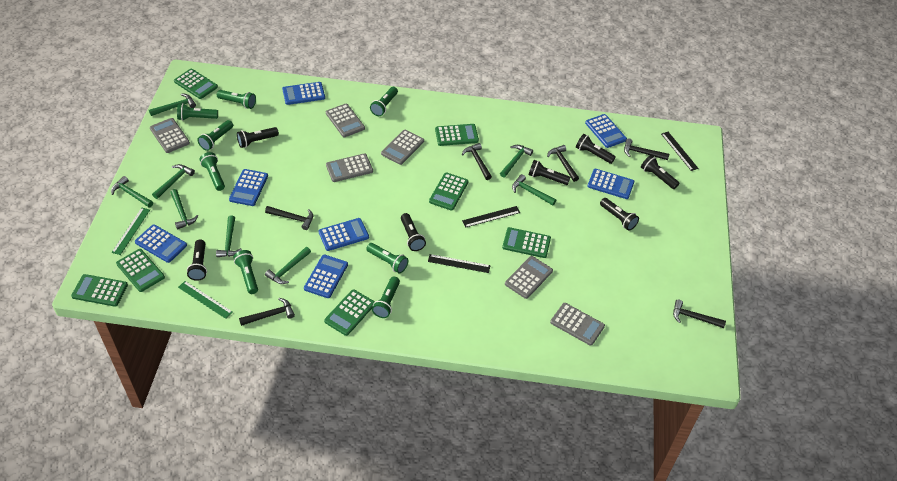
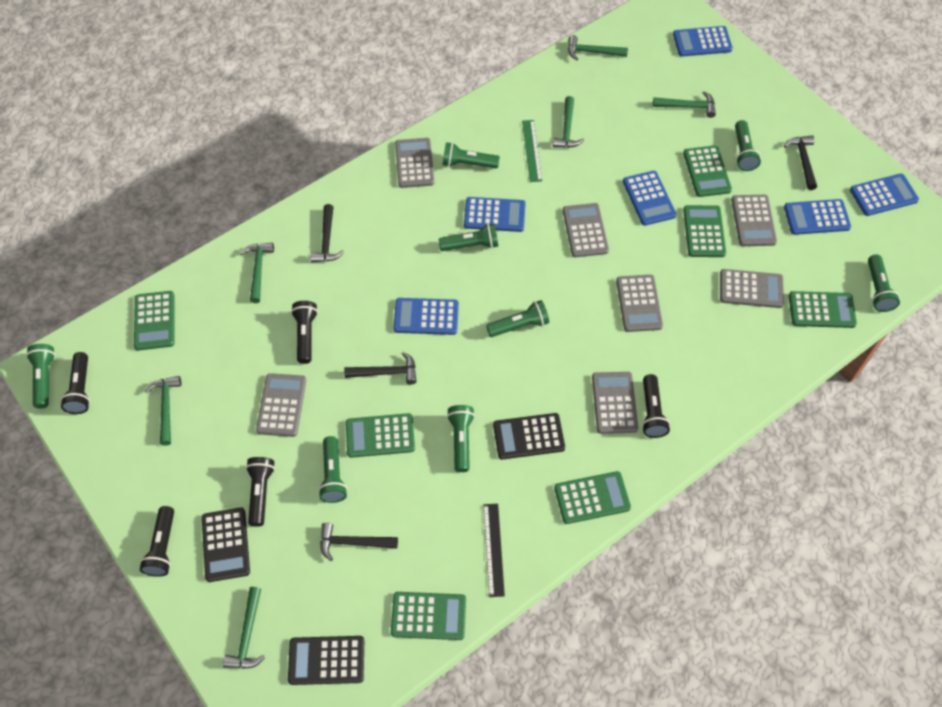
black calculator: none = 0 -> [202,508,250,582] [288,636,364,685] [493,413,565,460] = 3
black flashlight: [187,239,207,281] [237,127,279,148] [401,213,426,251] [528,160,571,185] [576,134,616,164] [600,198,639,231] [641,155,679,189] = 7 -> [61,352,90,414] [140,506,174,577] [246,457,275,526] [291,301,318,364] [642,374,670,438] = 5
black hammer: [239,298,295,326] [265,206,313,230] [462,143,492,180] [547,145,579,182] [624,138,669,160] [673,300,726,328] = 6 -> [310,204,344,262] [320,523,398,561] [344,352,417,384] [784,135,817,190] = 4
black ruler: [428,254,491,273] [462,206,520,228] [661,132,699,171] = 3 -> [483,504,505,597] = 1
blue calculator: [135,224,187,263] [229,169,268,206] [282,82,325,105] [304,255,348,298] [319,218,369,251] [585,114,627,148] [587,169,634,199] = 7 -> [394,298,459,335] [464,197,526,232] [623,171,677,226] [673,26,733,57] [784,199,851,235] [850,174,919,216] = 6
green hammer: [111,176,153,207] [149,93,196,116] [152,164,195,199] [170,189,198,230] [216,215,242,257] [265,247,311,284] [500,145,533,177] [512,174,556,205] = 8 -> [145,376,181,446] [223,587,265,669] [240,243,274,303] [553,96,584,148] [568,35,628,60] [653,91,716,118] = 6
green ruler: [112,208,150,255] [178,281,233,319] = 2 -> [522,120,542,182] = 1
grey calculator: [150,118,190,153] [326,104,365,137] [326,153,373,182] [381,130,424,165] [505,256,553,299] [550,303,605,346] = 6 -> [256,373,306,437] [395,138,434,188] [563,203,609,257] [592,372,638,434] [616,275,663,332] [720,269,784,308] [731,195,777,246] = 7

